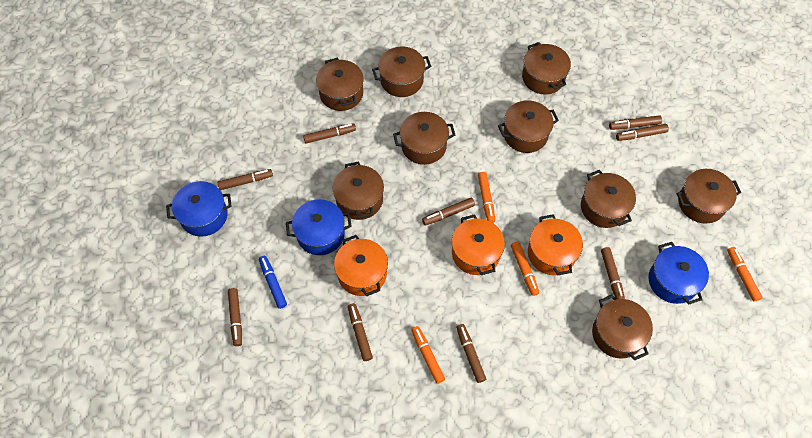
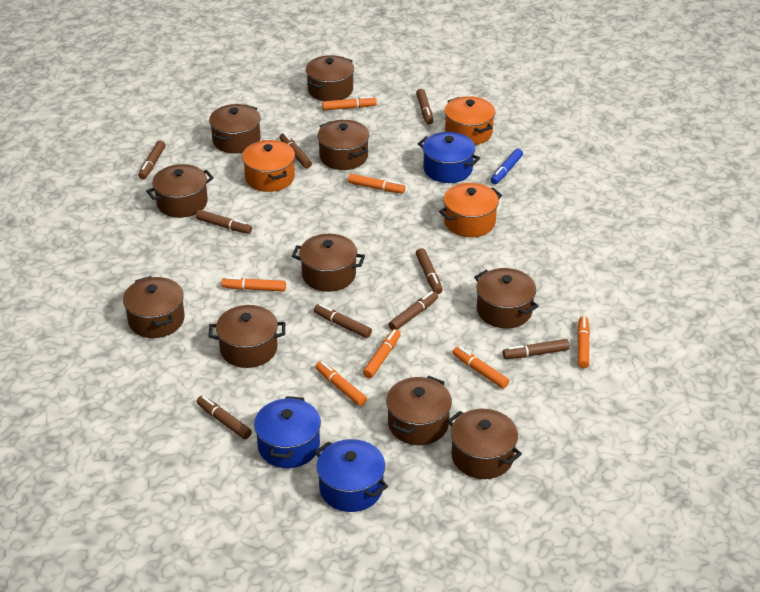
brown pot: [316,57,364,111] [333,161,384,220] [372,47,431,97] [393,112,455,165] [498,100,559,153] [522,42,571,95] [581,170,636,228] [592,294,653,360] [677,169,741,224] = 9 -> [123,276,185,338] [146,164,214,218] [208,305,285,368] [209,104,261,154] [292,234,365,292] [306,55,354,101] [317,120,369,170] [386,376,452,445] [447,409,522,479] [474,268,538,328] = 10
orange marker: [411,326,445,384] [478,172,495,223] [511,242,540,296] [727,247,763,302] = 4 -> [221,277,286,292] [315,361,367,406] [322,96,377,110] [348,174,405,194] [363,329,401,378] [452,346,509,389] [577,316,590,368] = 7

